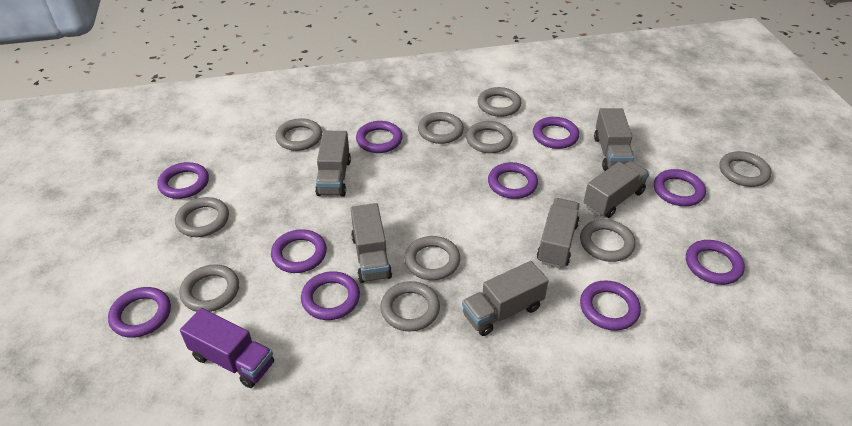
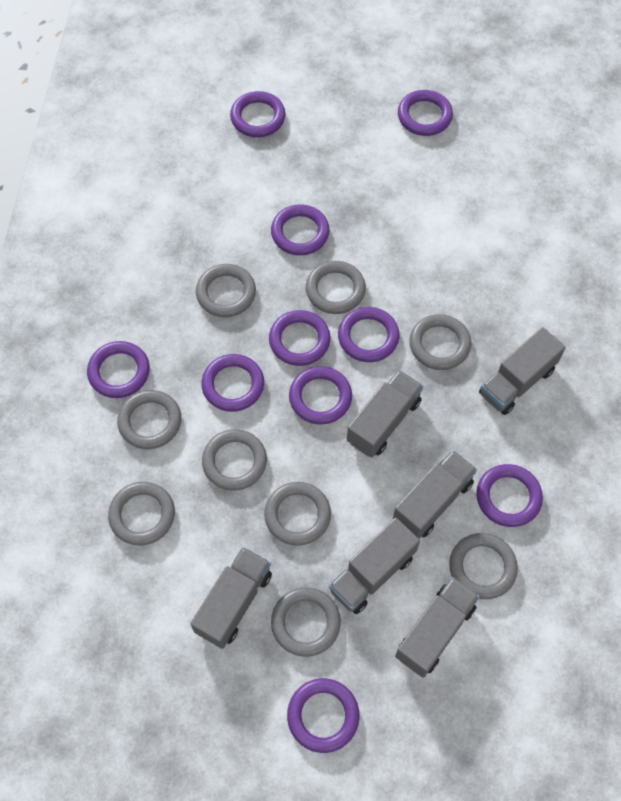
grey ring: [175,197,229,237] [179,264,239,312] [275,118,322,151] [380,281,440,331] [405,236,460,280] [418,112,464,144] [466,121,513,153] [478,87,522,117] [580,219,636,262] [719,151,771,187] = 10 -> [108,482,175,546] [117,390,181,449] [196,264,256,317] [202,429,267,491] [264,482,331,546] [271,587,341,657] [306,261,366,314] [409,314,471,370] [449,533,518,599] = 9
purple truck: [180,308,274,388] = 1 -> none = 0

